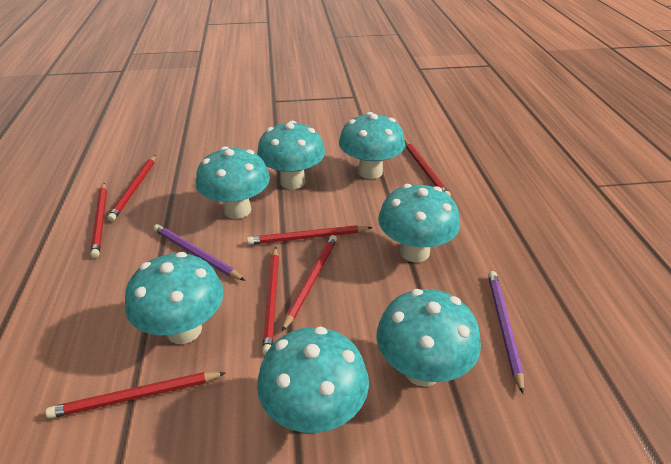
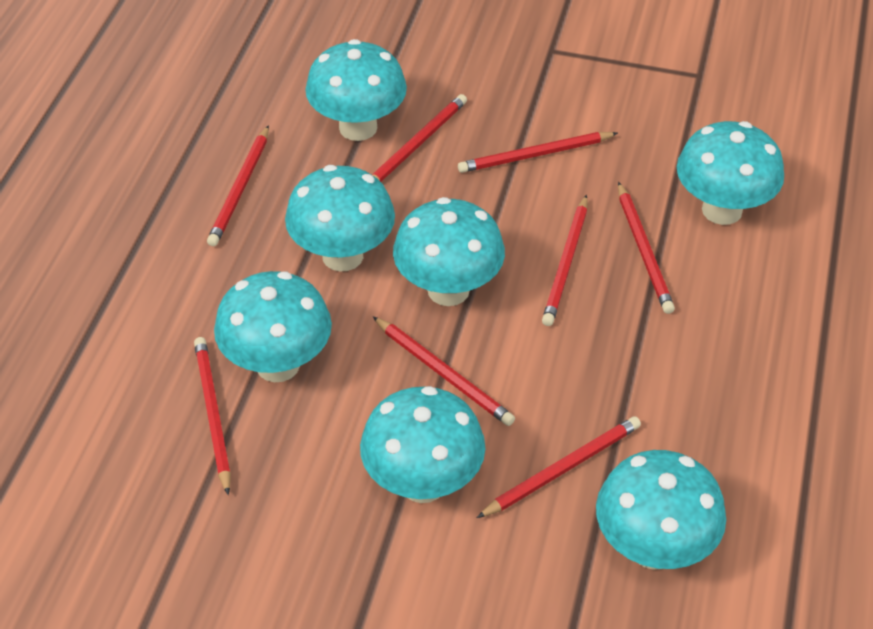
purple pencil: [153,224,245,281] [488,271,524,394] = 2 -> none = 0
red pencil: [46,372,226,419] [90,183,107,258] [107,155,156,221] [247,225,373,245] [262,247,279,355] [282,235,337,331] [405,141,451,196] = 7 -> [194,337,231,495] [207,125,269,246] [372,94,467,182] [373,316,515,426] [458,132,618,173] [477,416,641,518] [542,195,587,326] [618,182,675,314] = 8

